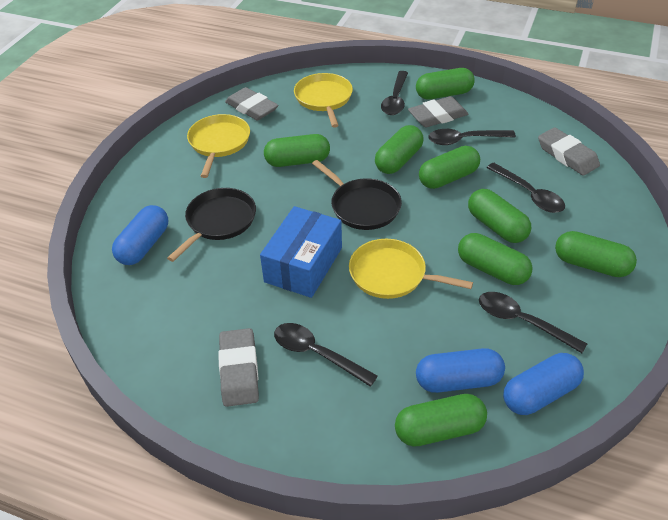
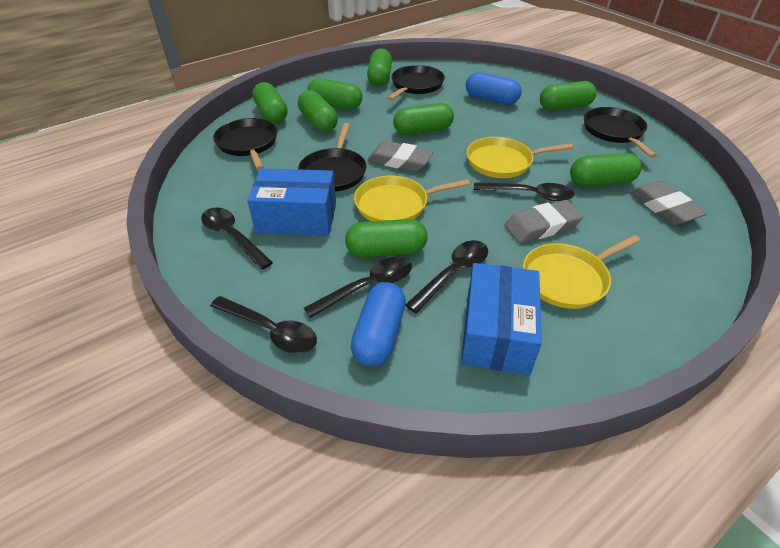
black pan: [167,188,256,262] [312,160,402,230] = 2 -> [213,118,277,170] [298,123,367,192] [387,65,445,101] [584,107,657,158] = 4
blue box: [260,206,342,298] = 1 -> [247,168,336,236] [461,263,542,375] = 2
blue capsule: [112,205,168,265] [416,348,505,393] [503,353,584,415] = 3 -> [351,282,406,367] [466,72,522,105] = 2
grey eraser: [218,328,259,407] [225,87,278,120] [408,96,468,127] [538,127,600,176] = 4 -> [368,141,434,172] [504,200,584,243] [630,181,707,225] = 3

